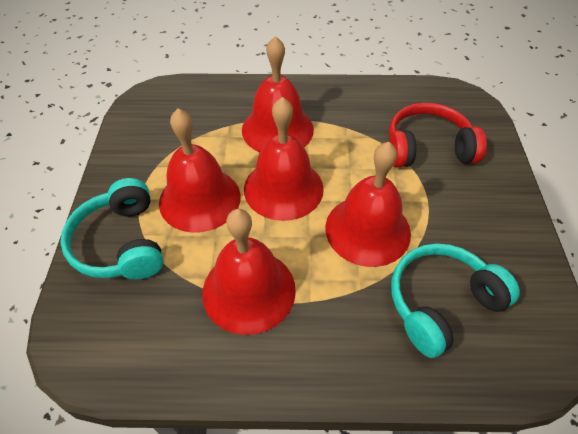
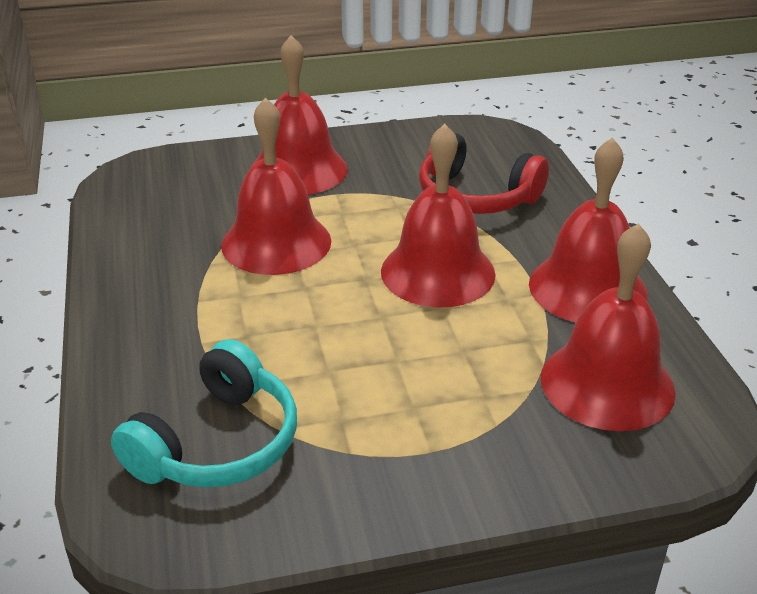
turquoise headphones: [61,178,164,280] [391,243,520,358] = 2 -> [111,339,297,488] = 1

